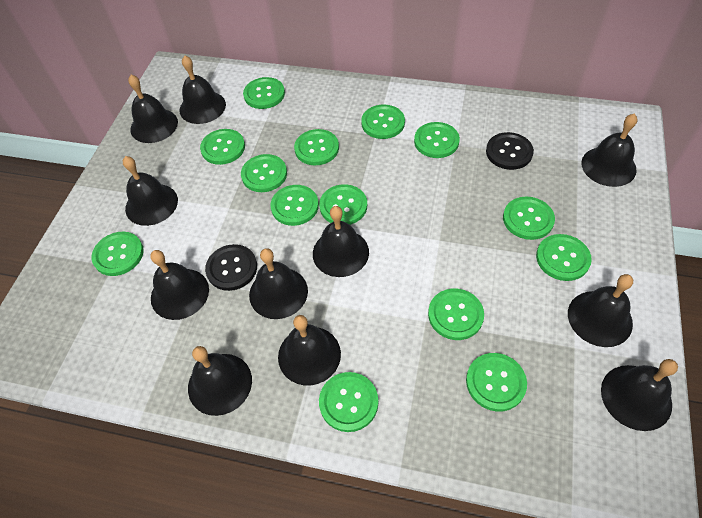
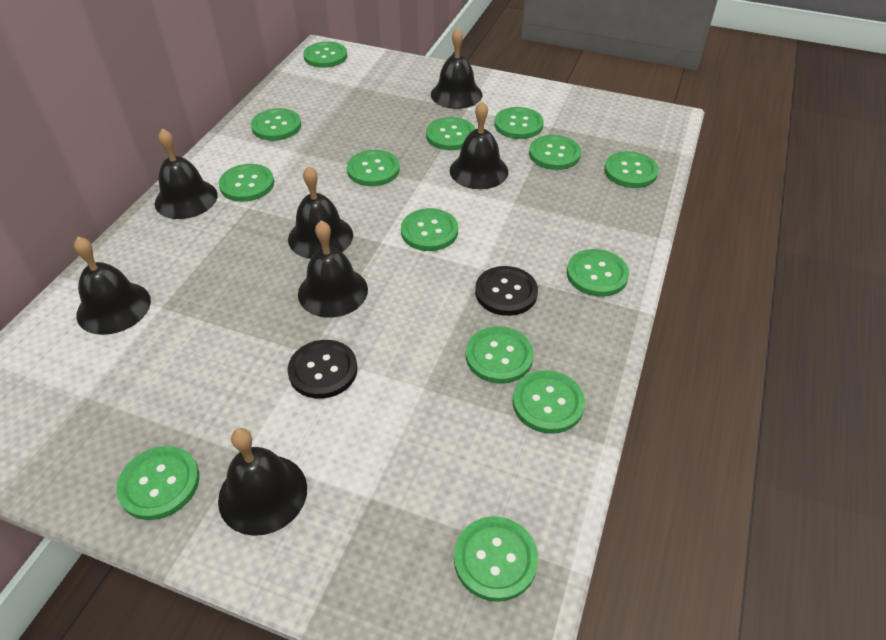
black bell: [123,156,178,226] [128,75,178,143] [150,250,209,320] [179,55,226,124] [188,346,252,416] [249,248,308,319] [278,315,341,385] [313,206,369,277] [568,274,633,347] [581,114,638,187] [601,359,678,431] = 11 -> [74,237,151,335] [155,129,218,219] [218,428,307,536] [288,166,353,259] [298,220,368,318] [431,28,482,109] [450,101,508,189] = 7

